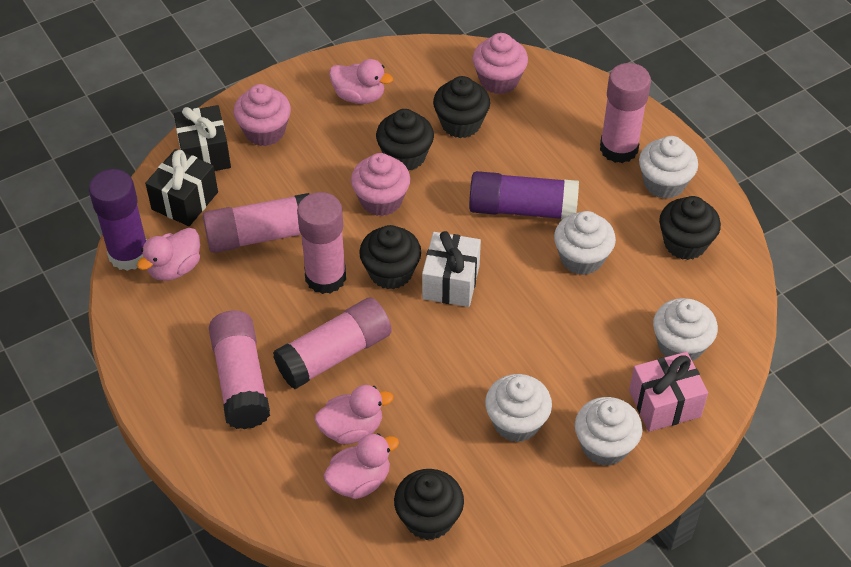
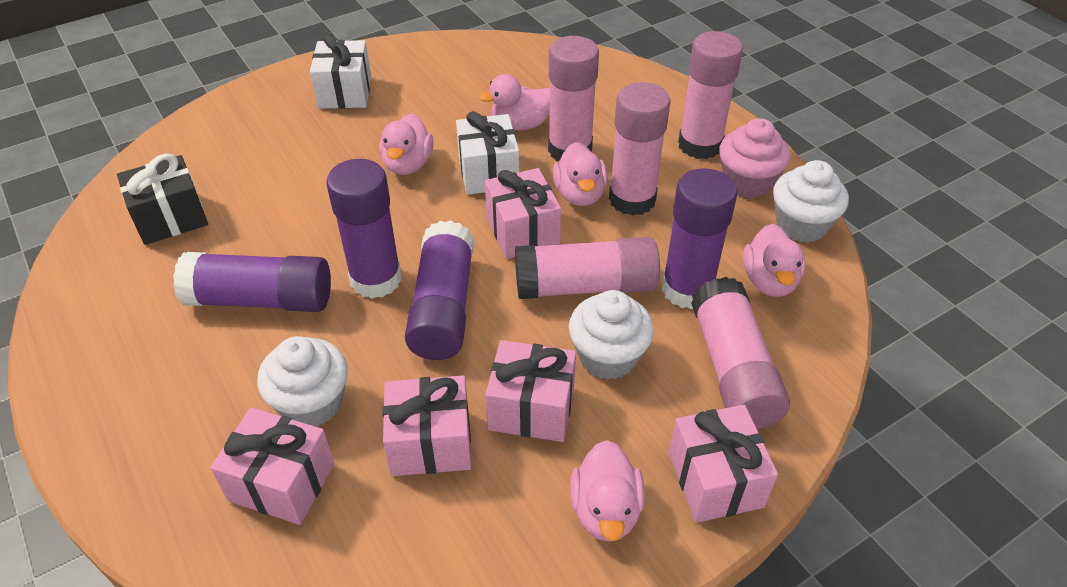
black cupcake: [359,225,421,289] [376,109,434,171] [394,469,464,540] [433,76,490,138] [659,196,721,260] = 5 -> none = 0
black gift: [145,149,218,226] [174,105,231,171] = 2 -> [117,154,208,245] = 1
pink cupcake: [234,84,291,146] [351,153,410,216] [473,33,528,94] = 3 -> [719,118,790,198] = 1
pink duck: [137,228,200,281] [315,385,393,444] [324,433,399,499] [329,59,393,104] = 4 -> [379,114,433,175] [478,74,550,130] [553,142,608,206] [570,440,645,542] [743,224,806,297] = 5
pink gift: [629,352,708,432] = 1 -> [210,408,335,525] [383,376,471,476] [485,168,561,259] [485,340,576,442] [669,405,778,523] = 5
purple glue stick: [89,169,147,271] [469,171,579,219] = 2 -> [173,252,331,312] [326,159,402,299] [405,221,474,360] [662,168,737,309] = 4
white cupcake: [485,374,552,442] [554,211,616,275] [575,397,643,466] [639,136,698,199] [653,298,718,361] = 5 -> [257,336,348,427] [569,290,654,379] [773,160,849,242] = 3
white gift: [422,231,481,307] = 1 -> [310,33,371,109] [456,111,519,195] = 2

